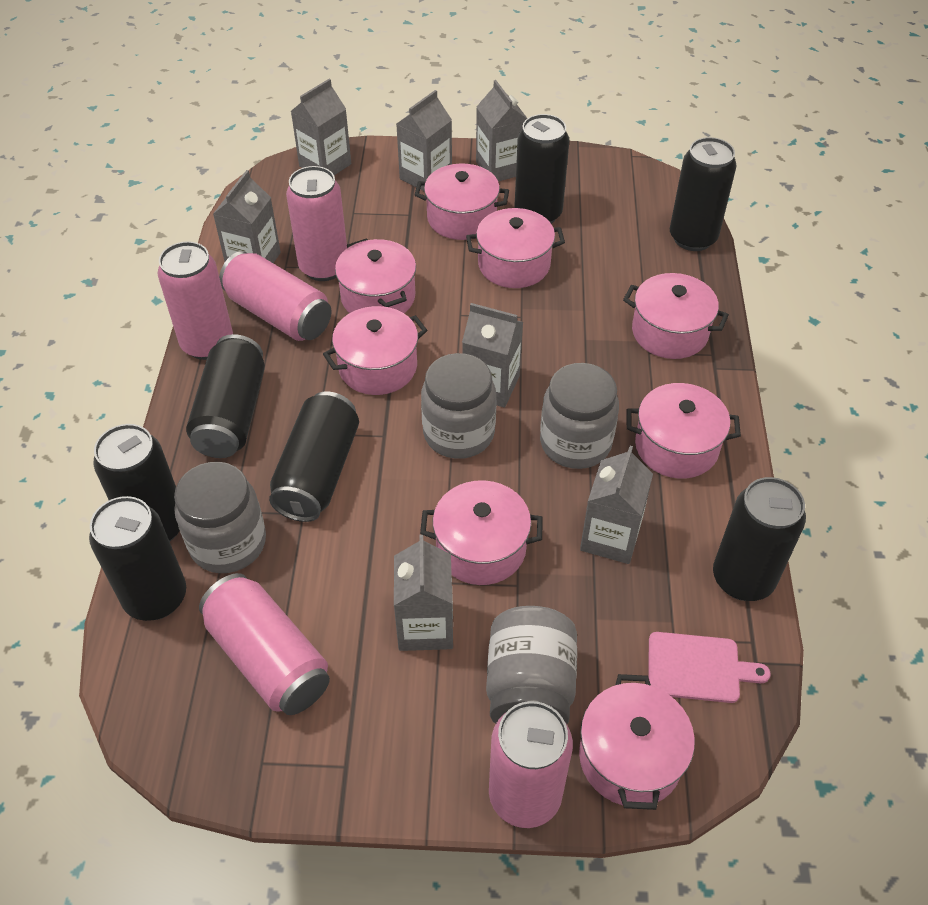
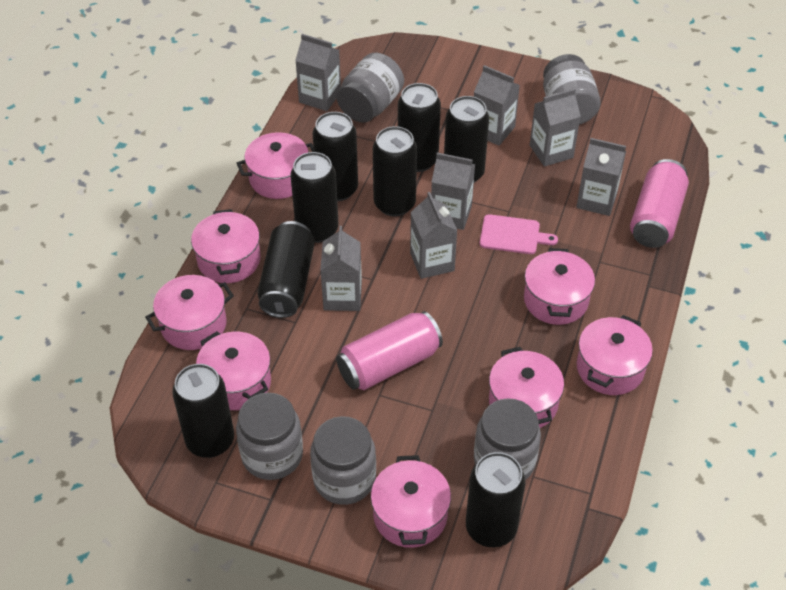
black can: [89,496,186,621] [93,424,180,541] [186,334,265,458] [269,391,359,522] [514,114,569,224] [670,137,737,251] [713,477,806,601] = 7 -> [172,364,234,458] [257,221,315,318] [290,152,339,243] [313,112,358,201] [373,126,417,216] [398,83,441,172] [444,96,489,183] [466,452,525,547] = 8
grey jar: [174,462,266,573] [421,353,496,459] [486,606,577,724] [540,363,619,469] = 4 -> [236,393,303,480] [310,416,376,505] [337,53,404,123] [474,398,541,480] [543,54,601,125] = 5
pink can: [158,241,233,360] [199,573,330,715] [219,251,331,341] [286,166,347,281] [489,701,573,828] = 5 -> [336,311,443,390] [630,159,689,248] = 2

